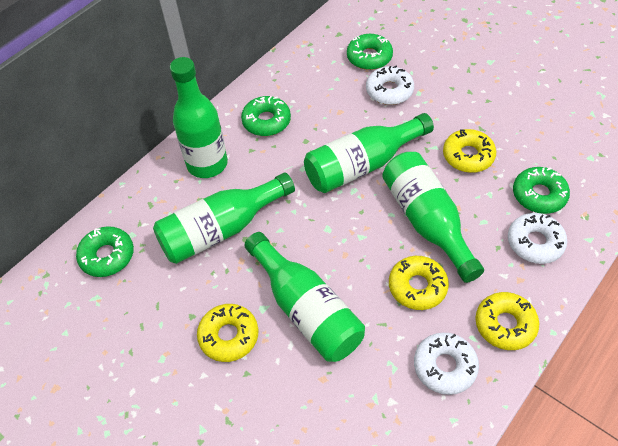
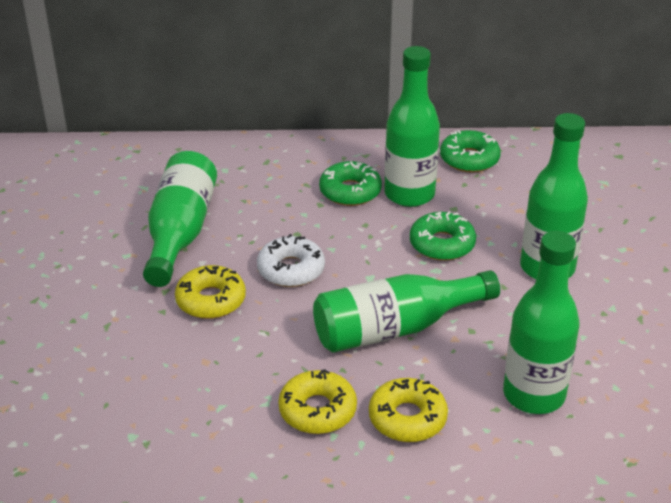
green donut: [76,226,134,277] [241,96,291,136] [347,34,393,70] [513,167,570,214] = 4 -> [319,161,382,206] [410,212,476,261] [440,130,501,173] = 3
white donut: [366,66,414,105] [414,333,479,395] [508,213,568,264] = 3 -> [257,234,325,287] = 1
yellow donut: [197,304,258,362] [389,256,449,310] [443,129,496,173] [475,292,539,350] = 4 -> [175,265,246,319] [278,369,357,434] [369,378,448,442] = 3

